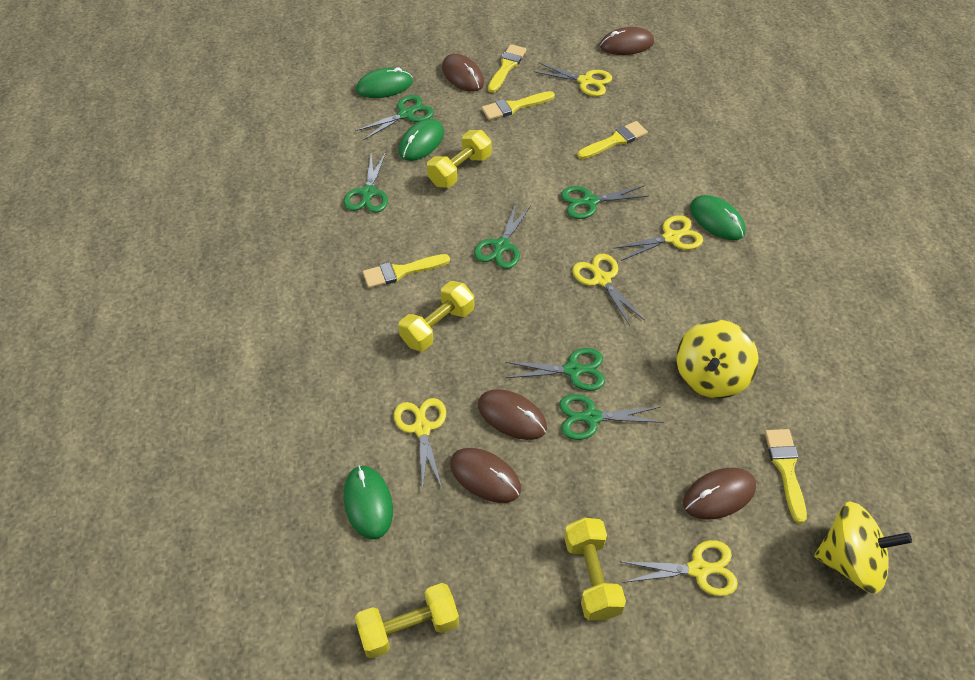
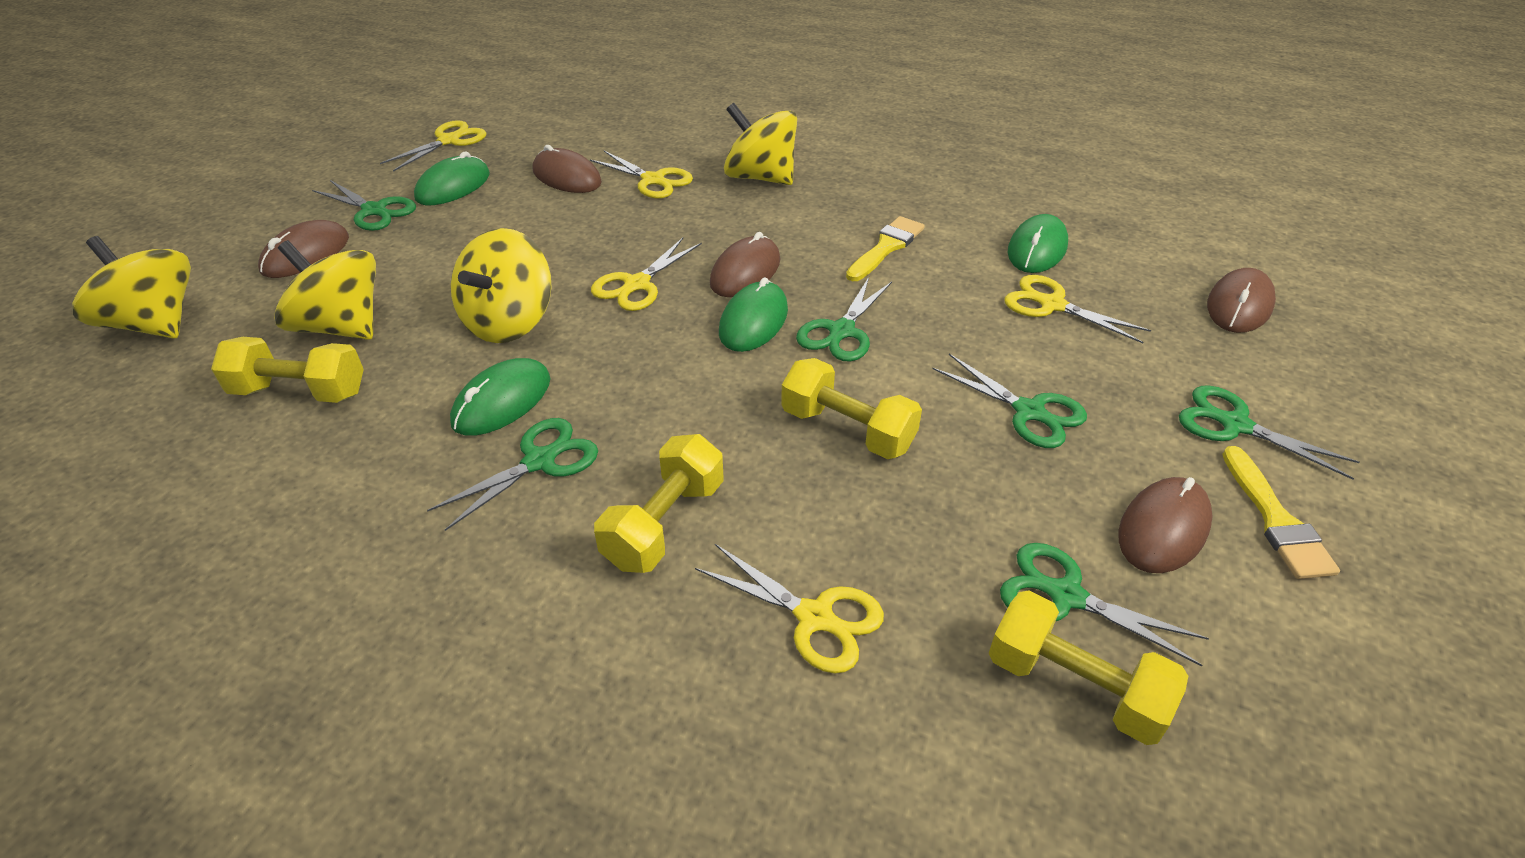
yellow brush: [363,254,450,288] [481,91,555,120] [488,44,527,93] [577,121,648,159] [765,429,807,523] = 5 -> [846,216,925,281] [1222,446,1340,579] = 2
yellow spinning top: [677,320,758,398] [814,501,912,594] = 2 -> [72,236,191,338] [274,240,376,340] [451,228,551,343] [724,103,797,185] = 4

